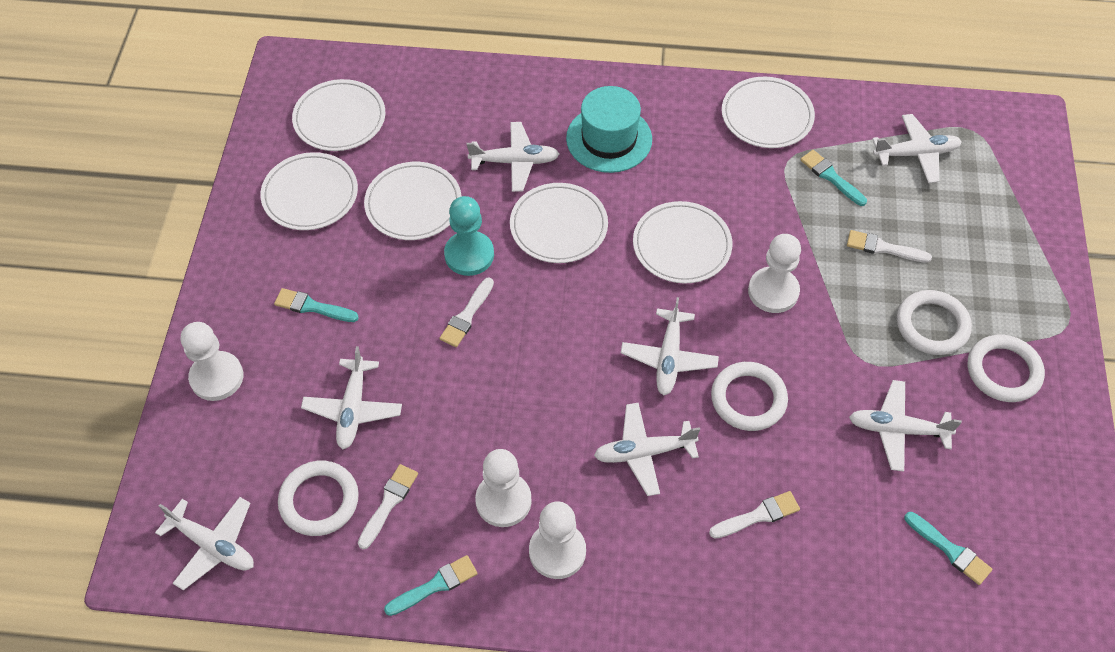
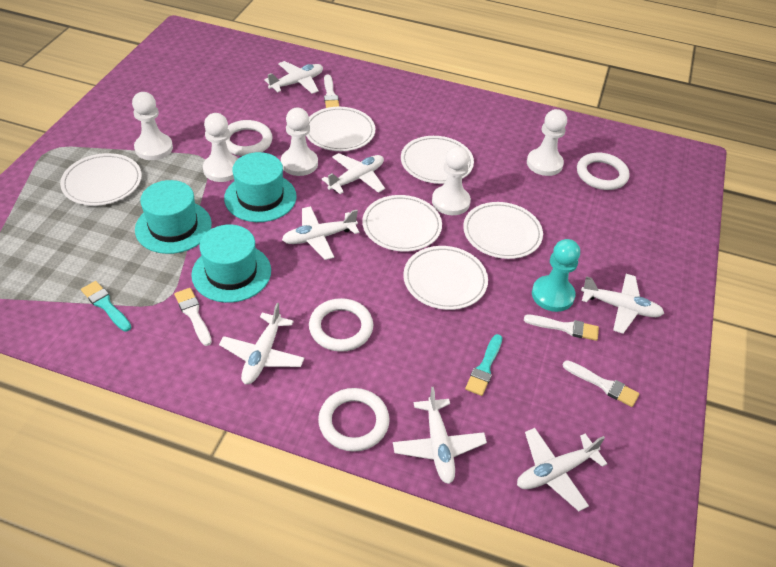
turquoise brush: [274,288,359,322] [384,555,478,616] [800,150,867,206] [904,512,992,585] = 4 -> [81,281,131,332] [465,334,502,396] = 2
turquoise hat: [566,86,652,173] = 1 -> [135,180,212,254] [191,224,271,303] [224,152,296,222] = 3
white pawn: [181,322,243,401] [475,449,532,527] [529,501,586,579] [748,234,801,313] = 4 -> [132,92,173,160] [203,113,239,182] [281,108,318,176] [432,146,471,215] [527,109,567,176] = 5

